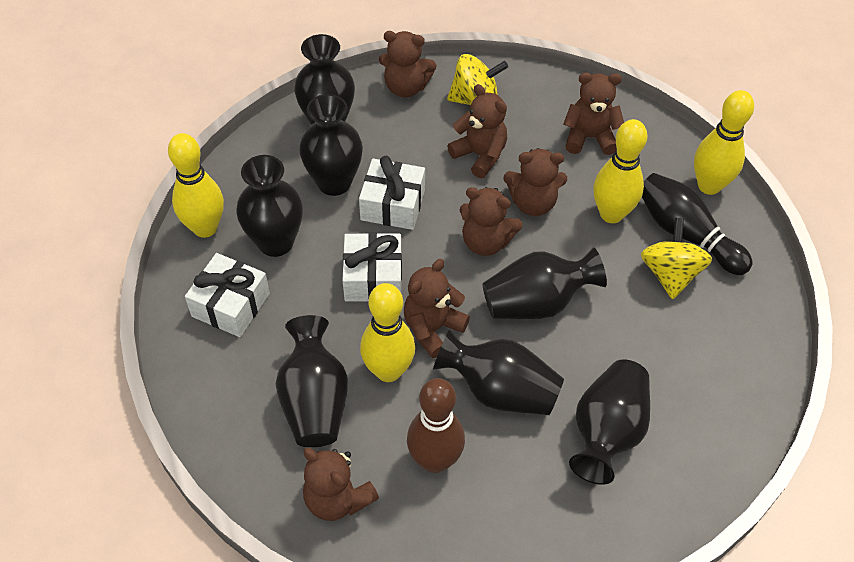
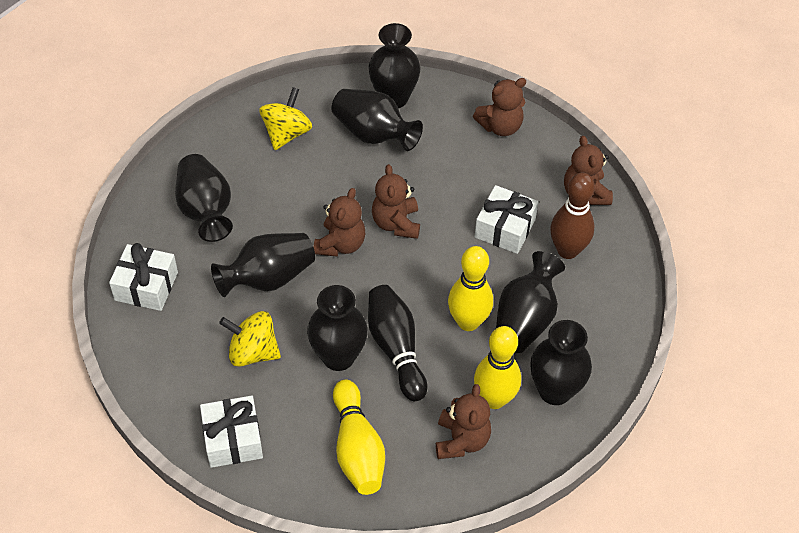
brown teddy bear: [303,448,379,521] [379,31,436,98] [404,259,470,358] [447,84,507,178] [459,187,522,256] [504,148,567,216] [563,73,624,155] = 7 -> [314,188,365,257] [372,164,420,239] [436,384,491,459] [473,78,526,136] [564,136,613,205] = 5
yellow bowling pin: [168,133,224,238] [360,283,415,382] [593,119,647,223] [694,90,754,195] = 4 -> [333,379,385,495] [448,246,493,331] [474,326,521,409] = 3

